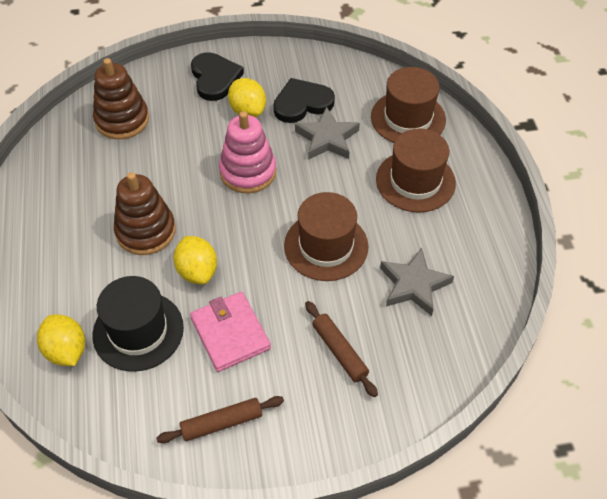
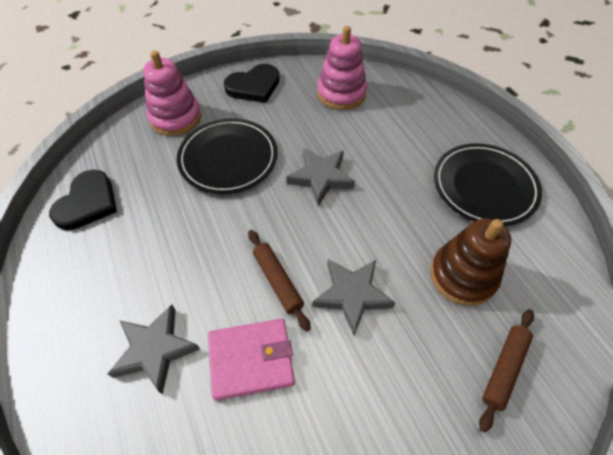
black hat: [93,276,184,372] = 1 -> none = 0
black plate: none = 0 -> [177,118,278,194] [434,143,542,226] = 2
brown hat: [284,192,369,281] [371,67,446,143] [376,128,456,213] = 3 -> none = 0
brown stacking toy: [93,58,149,139] [114,172,176,255] = 2 -> [430,219,511,306] = 1
grey star: [295,107,360,160] [380,248,454,316] = 2 -> [108,305,200,395] [286,148,355,206] [313,259,396,335] = 3
pink stacking toy: [219,111,276,193] = 1 -> [143,50,201,136] [317,26,367,110] = 2
yellow lemon: [37,314,85,366] [173,236,217,284] [228,78,266,117] = 3 -> none = 0

